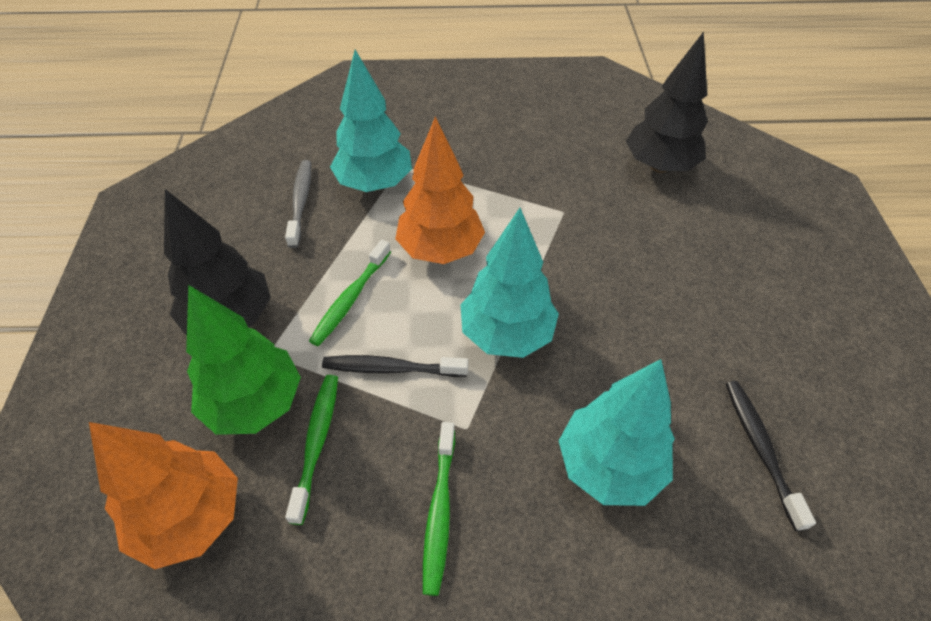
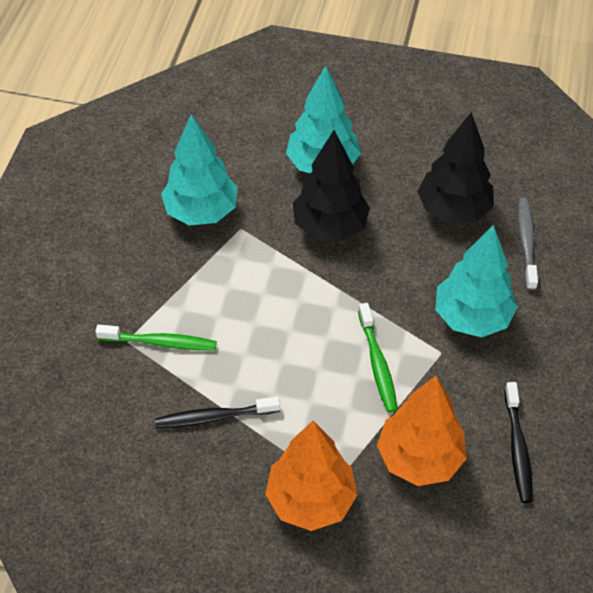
green toothbrush: [285,375,338,525] [309,240,391,346] [423,422,455,596] = 3 -> [95,324,217,350] [358,303,398,413] = 2
green tree: [186,285,301,435] = 1 -> none = 0

